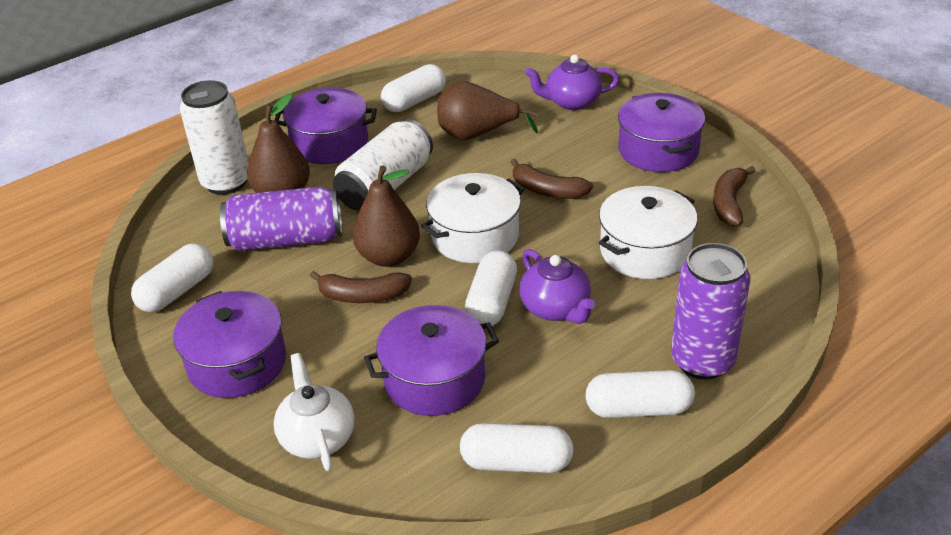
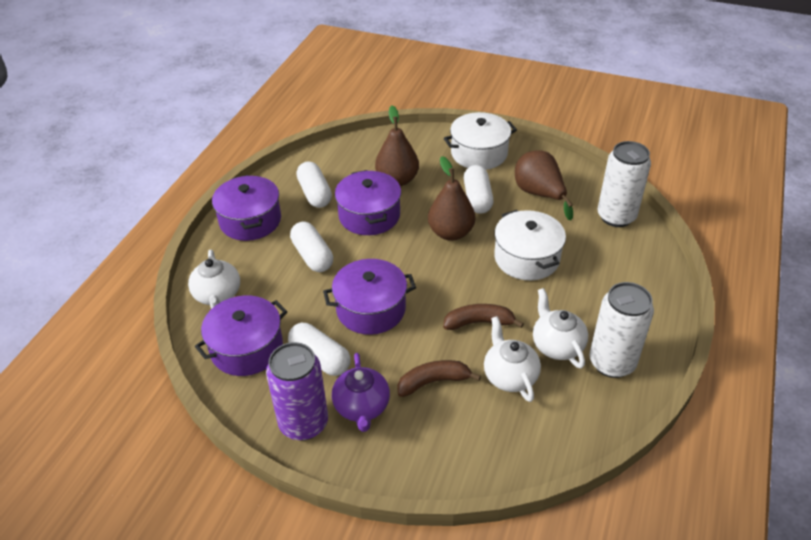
brown banana: [310,271,412,303] [510,159,593,199] [713,166,756,226] = 3 -> [397,360,481,397] [443,304,524,330] = 2
purple can: [220,186,342,251] [671,243,750,380] = 2 -> [266,342,328,441] = 1
purple teapot: [520,249,595,324] [525,55,619,110] = 2 -> [332,353,390,432] = 1
white capsule: [131,243,213,312] [381,64,446,112] [460,423,573,473] [465,250,517,326] [586,370,695,418] = 5 -> [288,323,351,376] [290,221,333,272] [296,161,332,208] [464,165,493,214] = 4
white teapot: [274,353,355,471] = 1 -> [188,250,240,309] [484,316,541,402] [533,288,588,369] = 3

